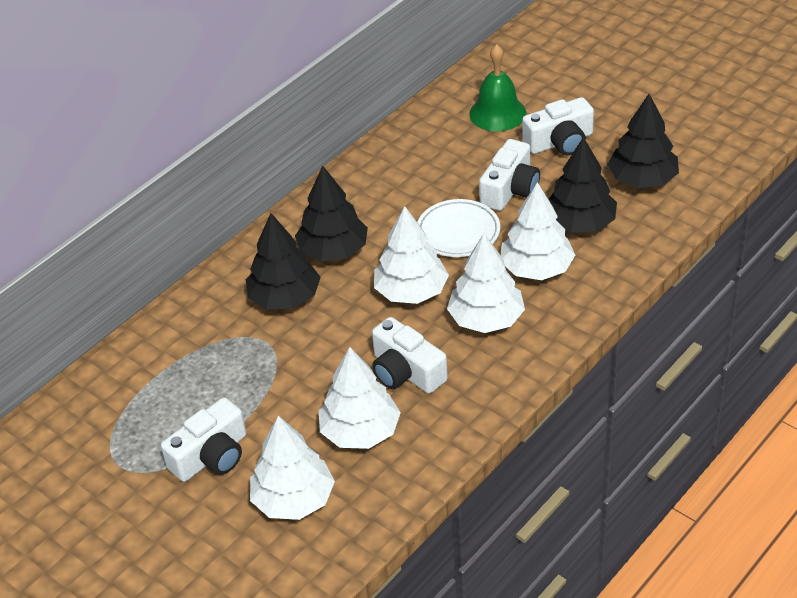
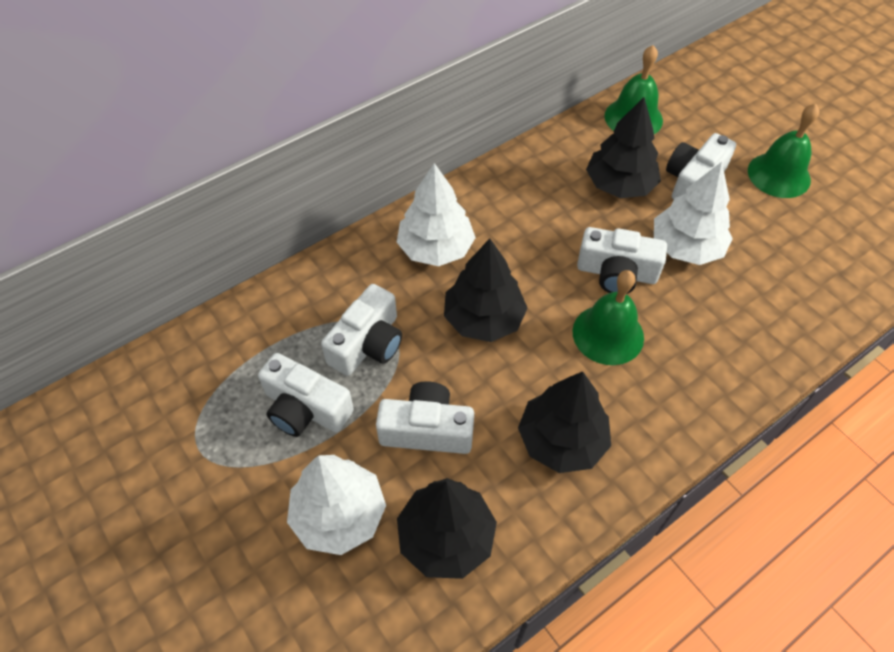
green bell: [469,44,526,131] = 1 -> [573,270,644,365] [604,45,663,134] [748,104,819,198] = 3
white camera: [161,398,246,482] [372,317,448,393] [479,139,540,211] [522,97,594,156] = 4 -> [258,353,354,437] [321,284,402,376] [376,381,474,454] [577,227,667,294] [666,133,736,199] = 5
white plate: [417,199,500,257] = 1 -> none = 0
white tree: [250,416,335,520] [319,347,401,449] [374,206,449,304] [447,233,525,333] [501,182,575,280] = 5 -> [287,455,386,555] [397,163,476,266] [654,162,733,265] = 3

